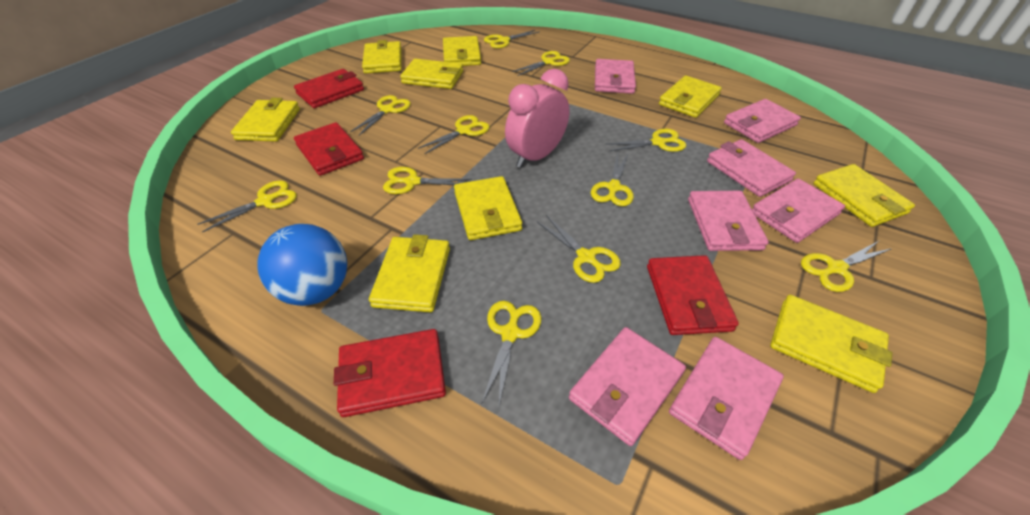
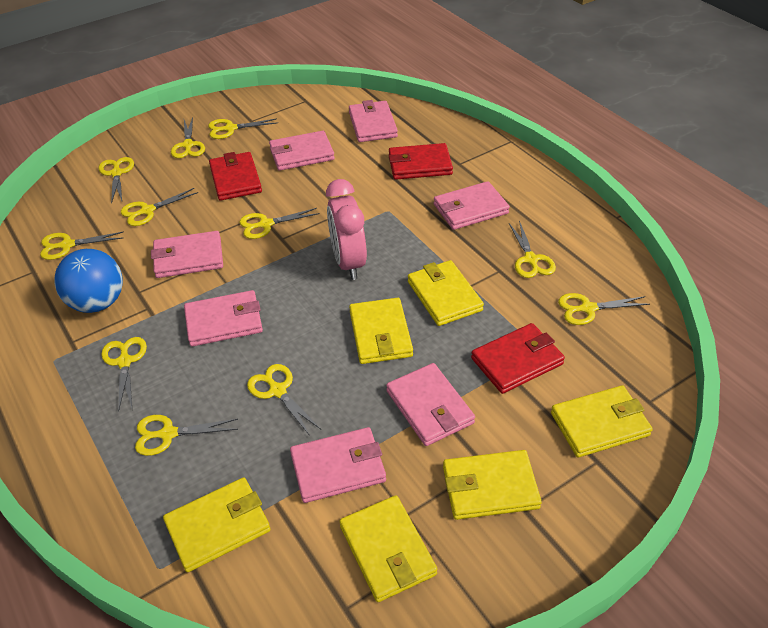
red wallet: [294,69,364,108] [294,122,364,176] [334,329,446,417] [647,255,739,335] = 4 -> [209,152,262,201] [389,143,453,180] [471,323,565,394] = 3
yellow wallet: [231,98,300,142] [362,40,402,74] [369,234,450,312] [400,59,463,89] [443,36,481,66] [454,176,522,240] [659,76,722,118] [770,295,892,393] [813,164,915,227] = 9 -> [163,477,270,572] [340,495,437,602] [349,298,413,364] [408,260,484,326] [443,450,542,520] [551,385,653,457] = 6

